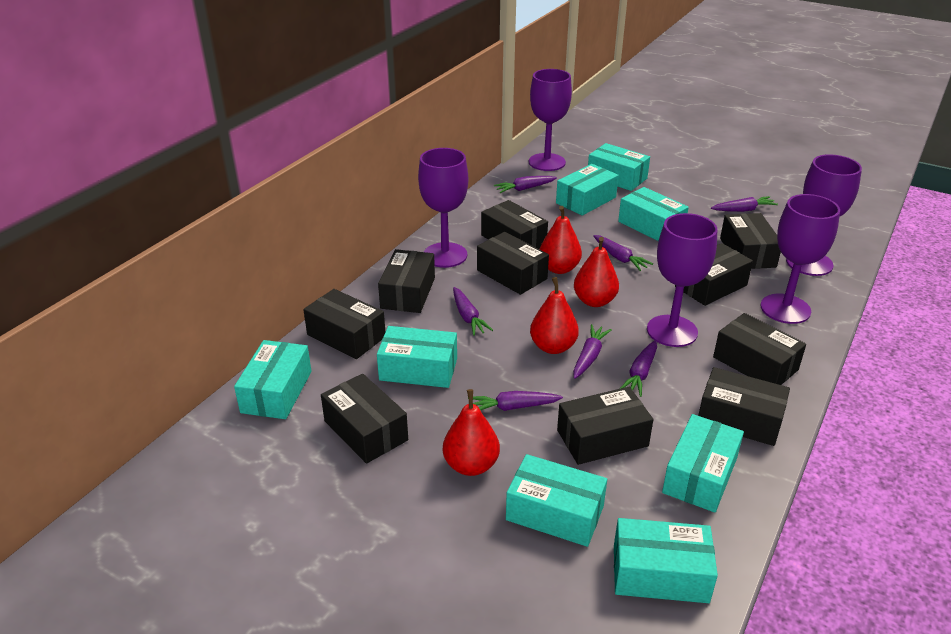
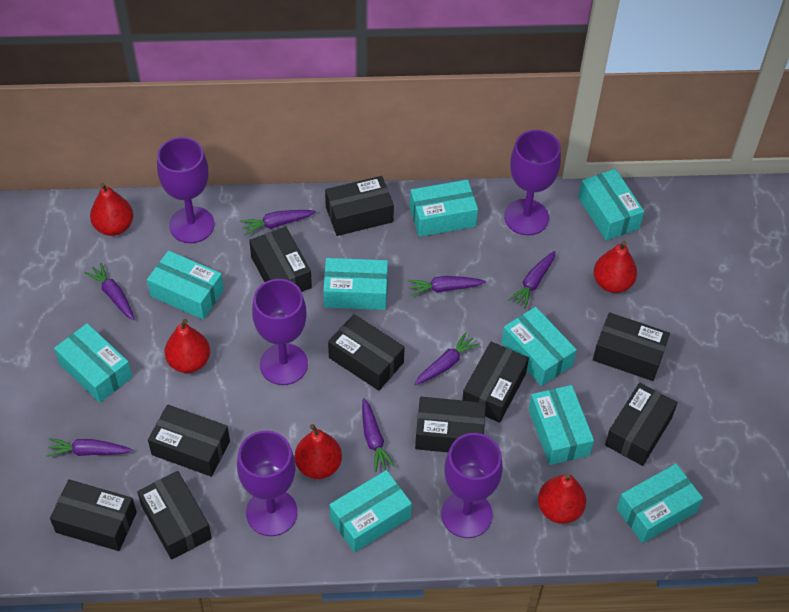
red pear: [443,389,500,476] [530,277,579,354] [540,206,582,274] [574,237,619,307] = 4 -> [90,183,133,236] [164,319,210,373] [295,424,342,479] [538,473,586,524] [593,241,637,293] = 5
turquoise box: [234,340,312,419] [377,326,457,388] [506,454,607,547] [556,164,619,216] [588,143,650,191] [614,518,718,603] [618,187,689,241] [662,414,744,513] = 8 -> [54,323,132,403] [147,250,224,320] [323,258,388,310] [329,470,412,552] [410,180,478,237] [501,307,577,386] [529,385,594,465] [578,169,644,240] [617,464,703,543] = 9

